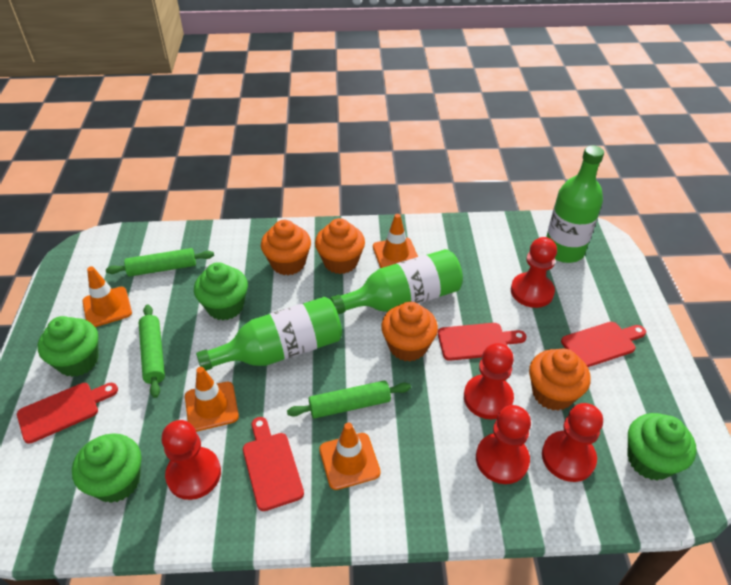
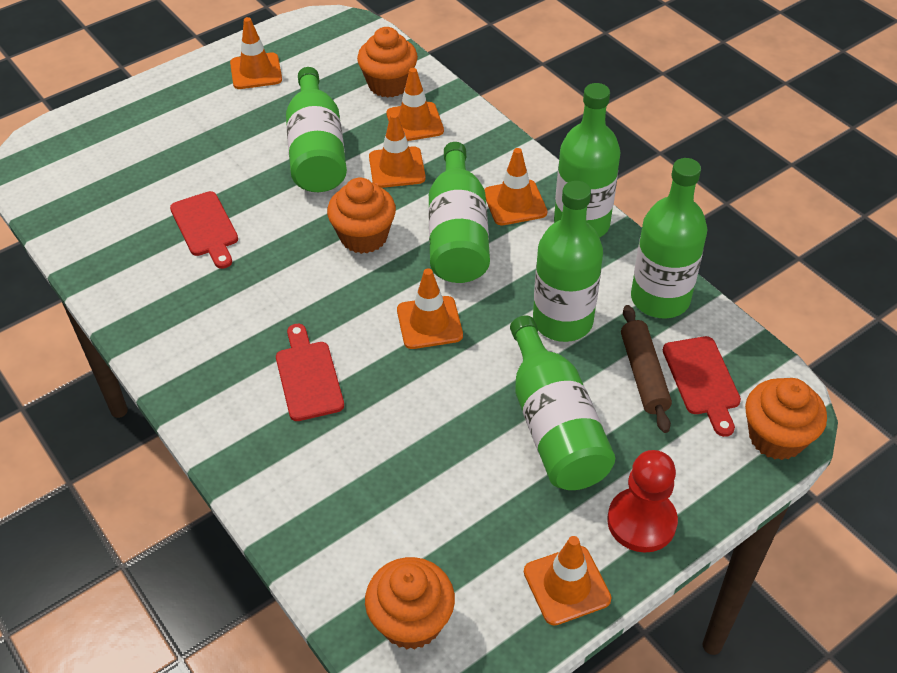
brown rolling pin: none = 0 -> [621,305,672,433] = 1
green bottle: [196,297,342,371] [330,249,463,314] [546,145,604,263] = 3 -> [286,67,347,192] [428,142,490,283] [510,315,615,490] [533,181,603,342] [554,83,621,238] [631,158,707,318] = 6
green cupcake: [38,316,99,377] [72,433,141,503] [194,262,248,320] [627,413,697,480] = 4 -> none = 0
green rolling pin: [106,248,214,277] [139,305,165,398] [287,381,411,419] = 3 -> none = 0
orange traffic cone: [82,266,132,327] [185,367,239,432] [319,422,381,490] [373,214,418,268] = 4 -> [230,17,282,89] [369,113,426,188] [386,68,444,141] [397,268,463,349] [484,148,547,225] [524,536,612,626] = 6
red cutting board: [17,383,118,444] [243,417,304,511] [438,323,527,361] [561,322,646,367] = 4 -> [170,191,238,269] [276,324,344,421] [663,336,741,437] = 3
red pawn: [161,420,221,500] [464,343,514,419] [476,405,531,484] [511,237,557,308] [542,403,603,482] = 5 -> [607,450,678,552] = 1

